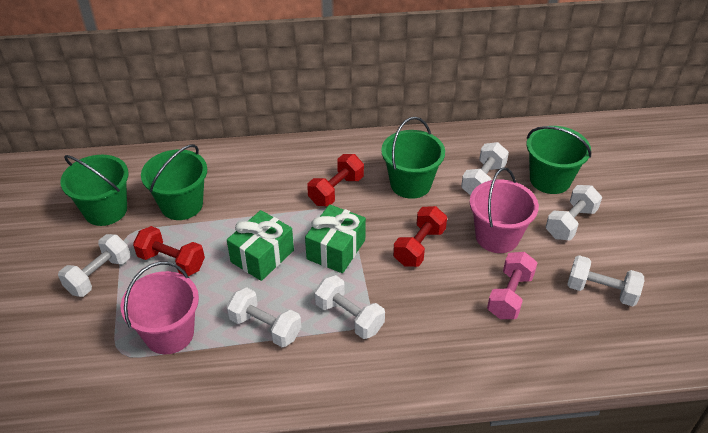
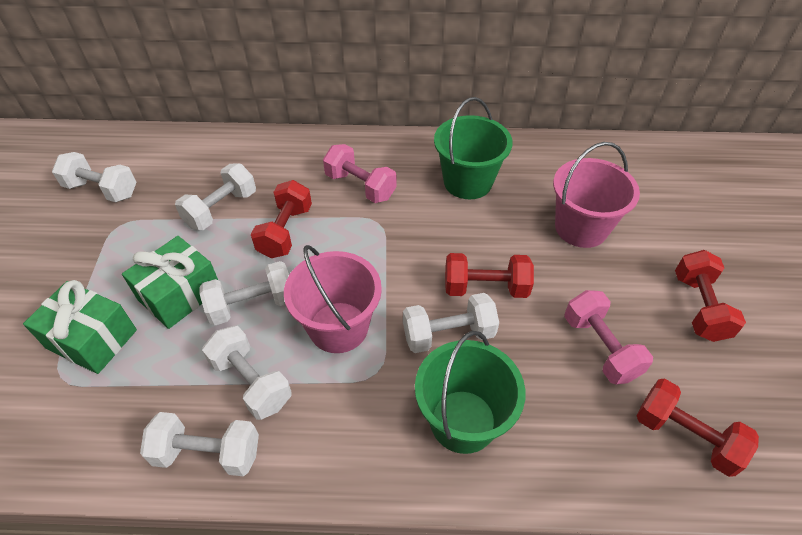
green bucket: [60,155,129,226] [141,144,207,220] [381,117,445,199] [526,126,591,194] = 4 -> [415,331,525,454] [434,97,513,199] = 2
pink dumbbell: [487,252,537,319] = 1 -> [323,144,397,203] [564,290,653,385] = 2
red dumbbell: [133,226,205,276] [307,154,364,206] [393,206,447,267] = 3 -> [251,180,312,258] [445,253,534,298] [637,378,759,477] [675,250,746,342] = 4

